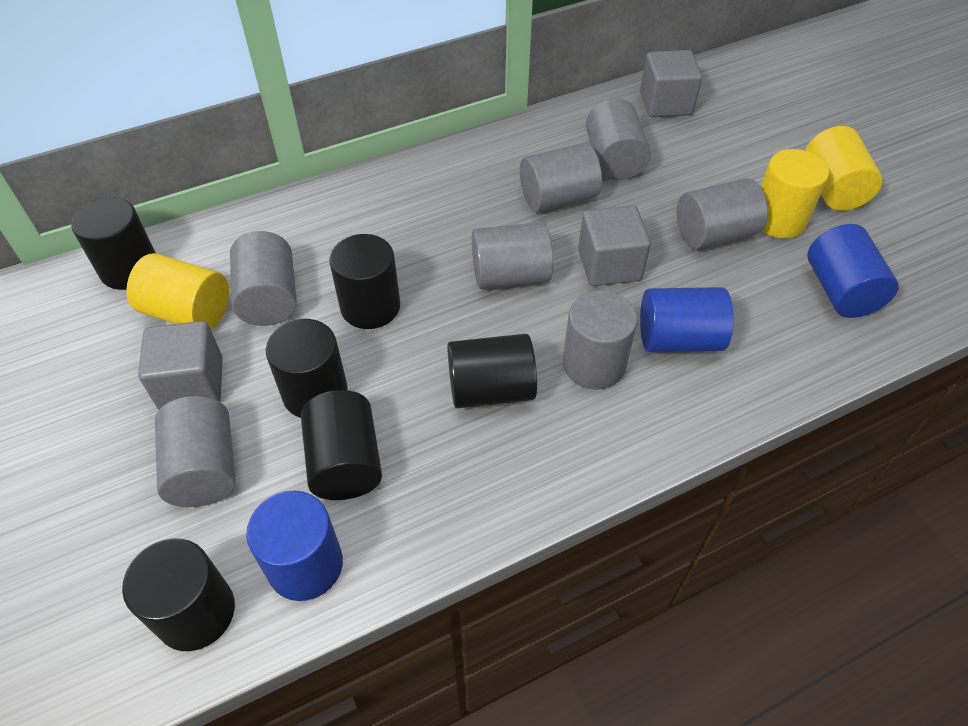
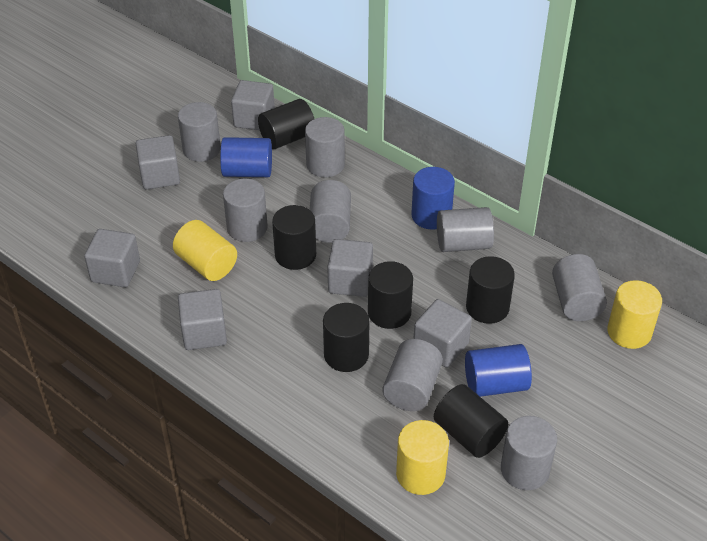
grey cube: [138,321,223,410] [578,205,651,286] [640,50,702,117] = 3 -> [84,229,140,287] [136,135,180,189] [178,289,227,350] [231,80,275,130] [327,239,373,297] [414,299,472,368] = 6
grey cylinder: [155,396,236,507] [230,231,297,326] [472,222,553,289] [520,143,602,212] [563,291,638,390] [586,98,651,180] [677,178,768,249] = 7 -> [178,102,221,162] [223,179,268,242] [305,117,345,177] [310,180,351,243] [383,339,443,411] [437,207,494,252] [501,416,557,490] [552,254,607,321] = 8

